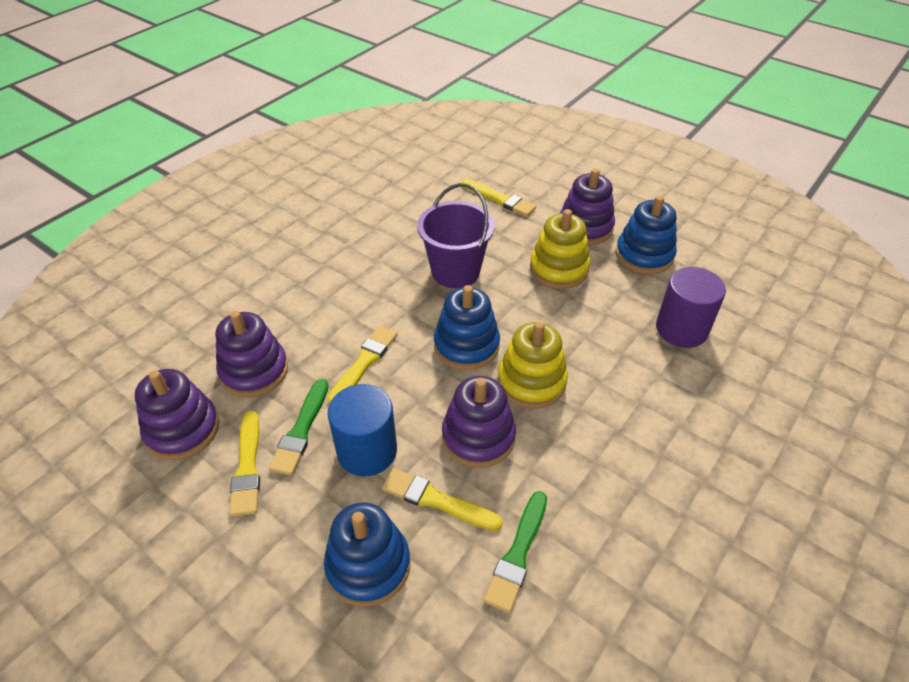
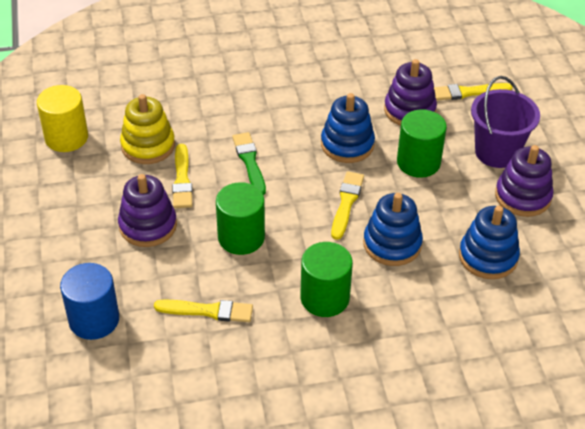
green brush: [269,379,328,476] [484,491,547,613] = 2 -> [232,132,266,195] = 1
green cylinder: none = 0 -> [216,182,265,255] [300,242,353,317] [397,109,447,178] = 3
purple cylinder: [656,267,726,348] = 1 -> none = 0
purple stacking toy: [135,369,219,460] [216,311,288,397] [442,376,516,468] [560,168,615,245] = 4 -> [118,174,177,247] [384,59,437,126] [495,145,553,217] = 3
yellow cylinder: none = 0 -> [37,85,88,152] = 1
yellow stacking toy: [498,321,568,409] [530,209,590,289] = 2 -> [120,94,175,164] = 1

